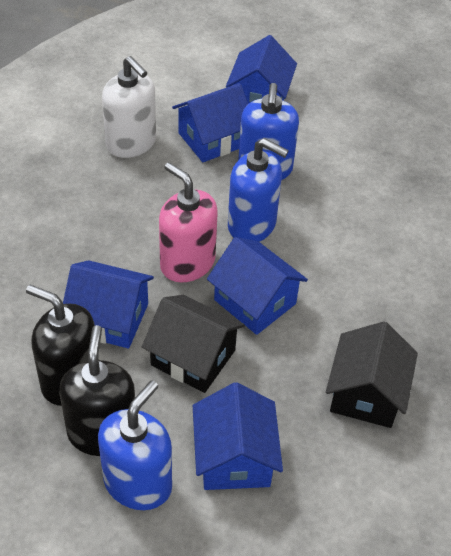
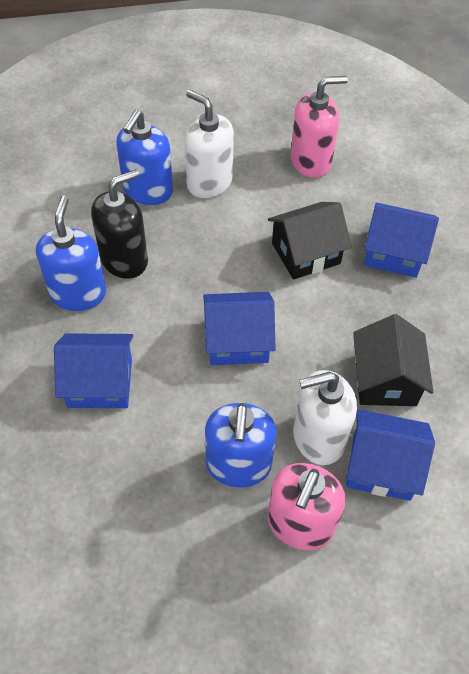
black soap dispenser: [26,285,99,406] [59,325,135,456] = 2 -> [91,169,148,279] = 1
blue house: [63,260,154,348] [172,83,248,162] [193,382,283,490] [207,237,308,335] [226,35,297,104] = 5 -> [54,333,133,408] [203,292,275,365] [346,409,435,501] [364,203,439,278] = 4
pink soap dispenser: [159,162,218,282] = 1 -> [268,463,346,550] [290,76,348,178] = 2
white soap dispenser: [102,56,156,158] = 1 -> [184,90,234,198] [293,370,357,465] = 2

